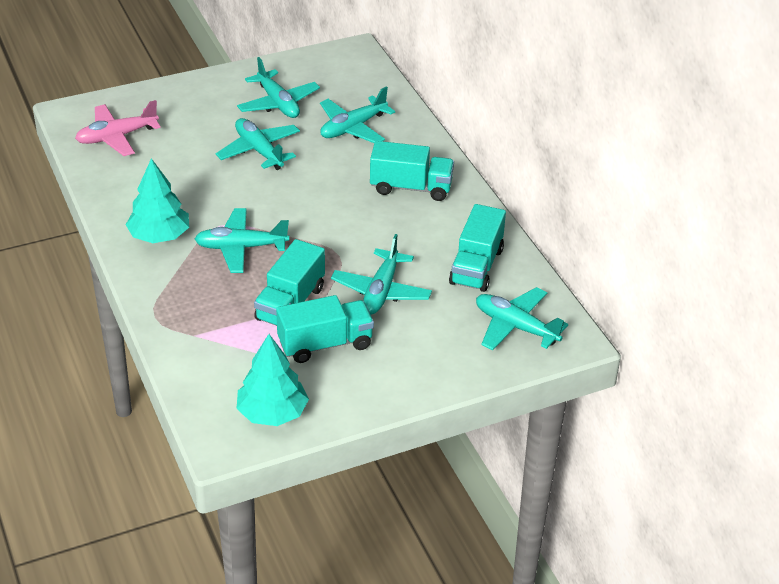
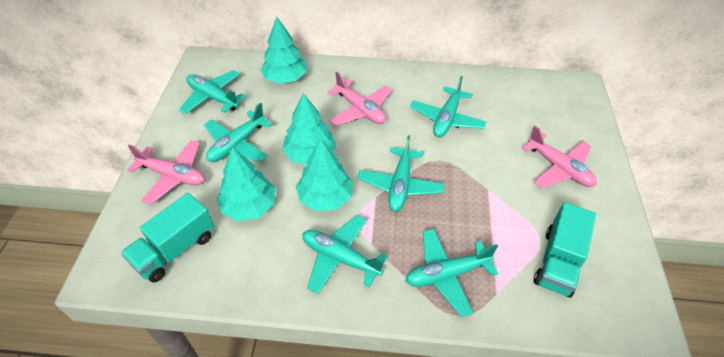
pink plane: [75,100,161,156] = 1 -> [127,140,205,205] [327,71,392,126] [522,126,597,188] = 3
turquoise tree: [126,158,189,243] [237,334,309,426] = 2 -> [217,147,275,221] [260,17,307,84] [282,93,336,164] [296,138,353,211] = 4
turquoise truck: [254,239,325,326] [276,295,374,363] [370,141,454,201] [449,204,506,292] = 4 -> [121,193,214,283] [534,202,596,298] = 2

